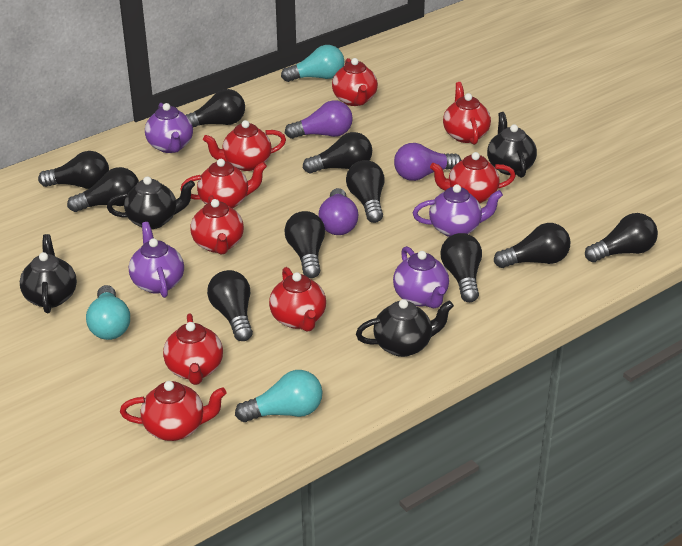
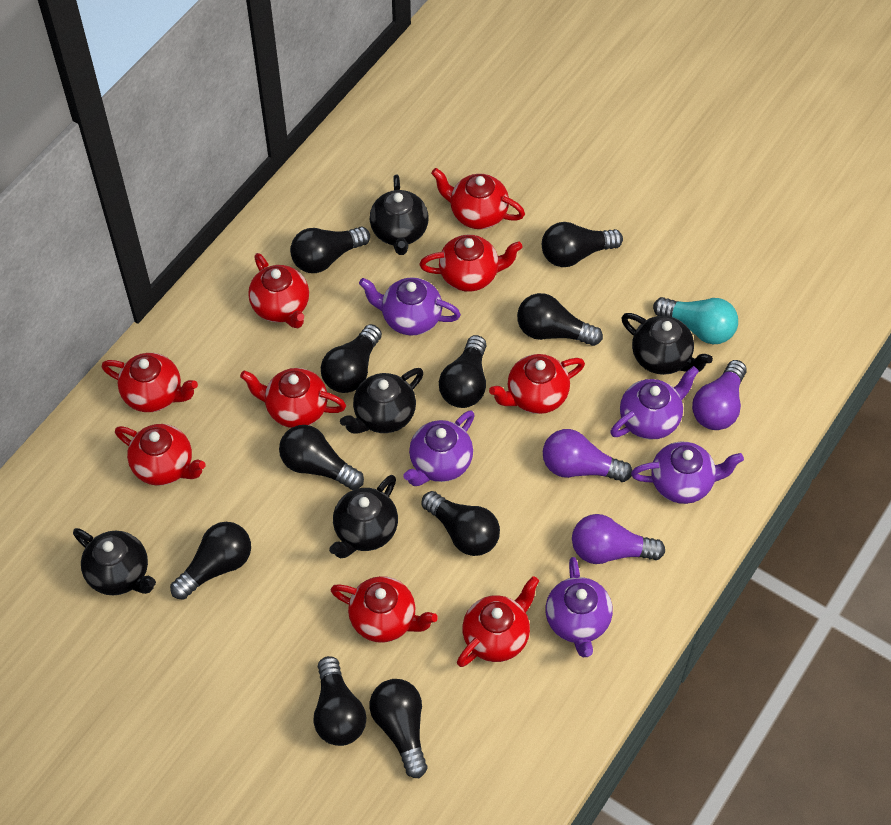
black teapot: [20,234,77,313] [107,176,195,229] [356,299,454,357] [487,112,537,178] = 4 -> [73,528,156,596] [329,475,398,558] [340,368,424,434] [370,175,429,255] [621,313,713,375] = 5
purple teapot: [129,222,184,298] [145,103,193,153] [393,246,449,308] [413,184,503,237] = 4 -> [359,277,461,336] [403,410,475,486] [546,557,613,657] [610,366,699,439] [631,442,744,504] = 5
turquoise light bulb: [86,285,130,340] [235,370,322,422] [281,45,344,82] = 3 -> [653,297,738,344] = 1

